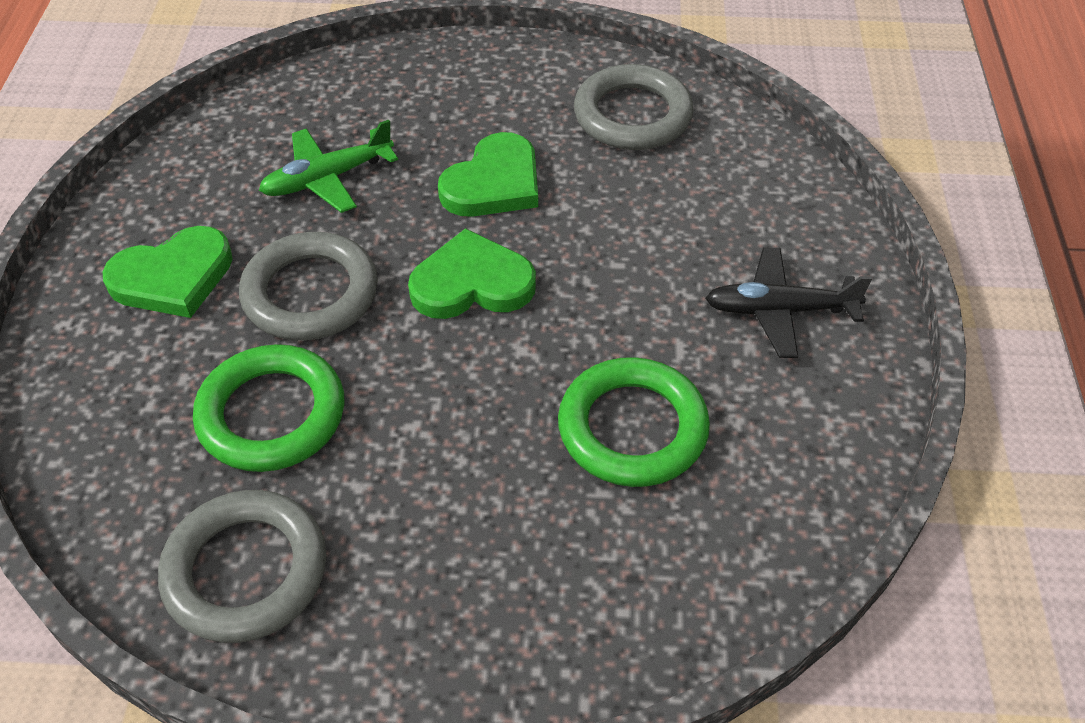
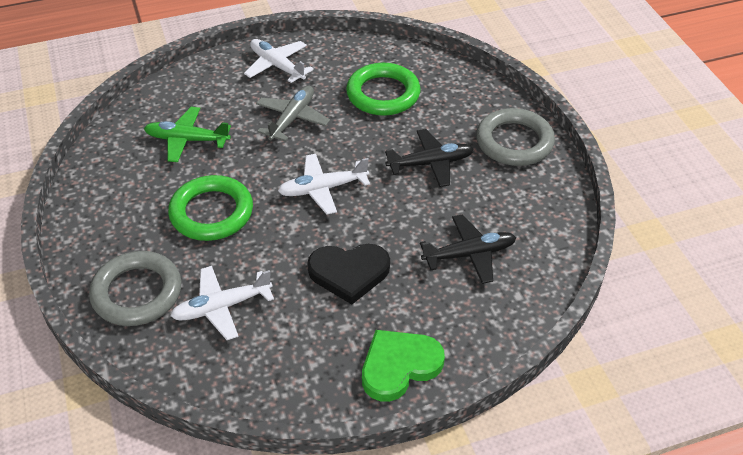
black heart: none = 0 -> [307,244,390,305] = 1
black plane: [705,248,872,358] = 1 -> [385,129,474,187] [420,214,516,284] = 2
green heart: [102,226,233,318] [408,228,536,319] [438,132,538,217] = 3 -> [362,330,445,402] = 1
grey plane: none = 0 -> [256,86,330,142] = 1
grey ring: [158,490,327,643] [239,232,378,341] [574,64,694,150] = 3 -> [89,251,182,326] [476,108,555,166] = 2
white plane: none = 0 -> [170,266,274,340] [244,39,314,83] [278,154,370,215] = 3

